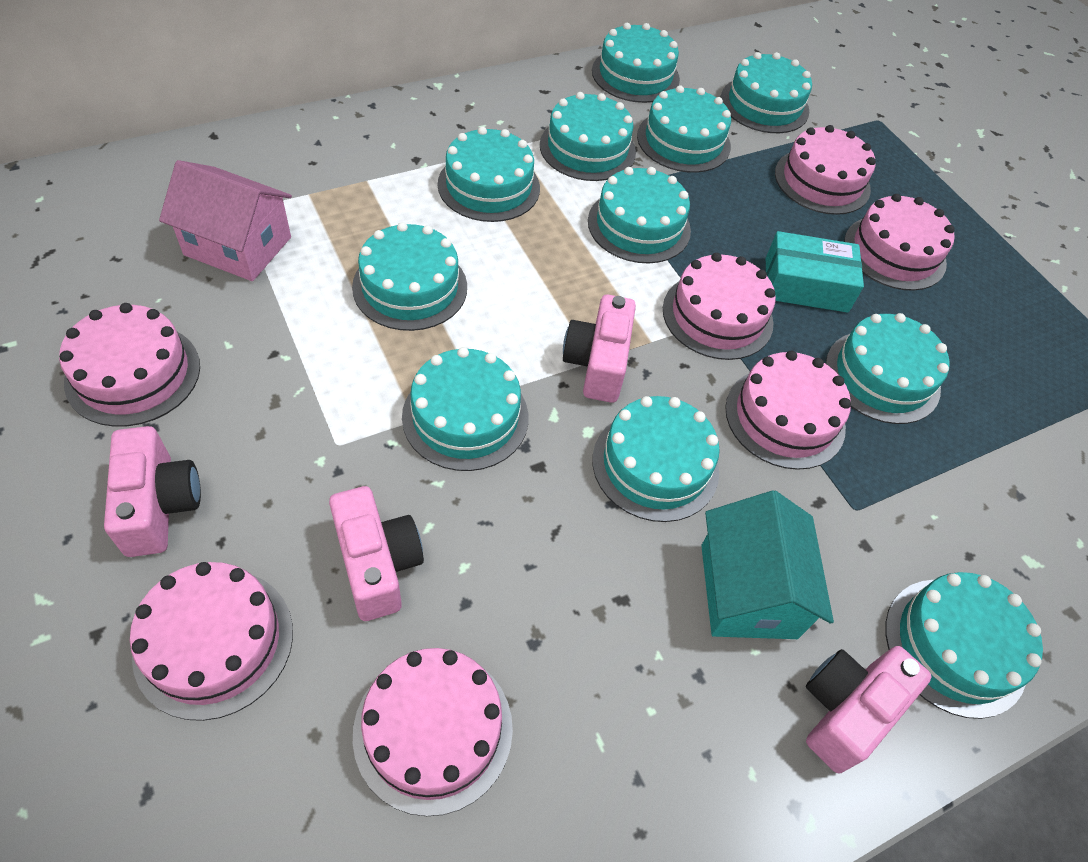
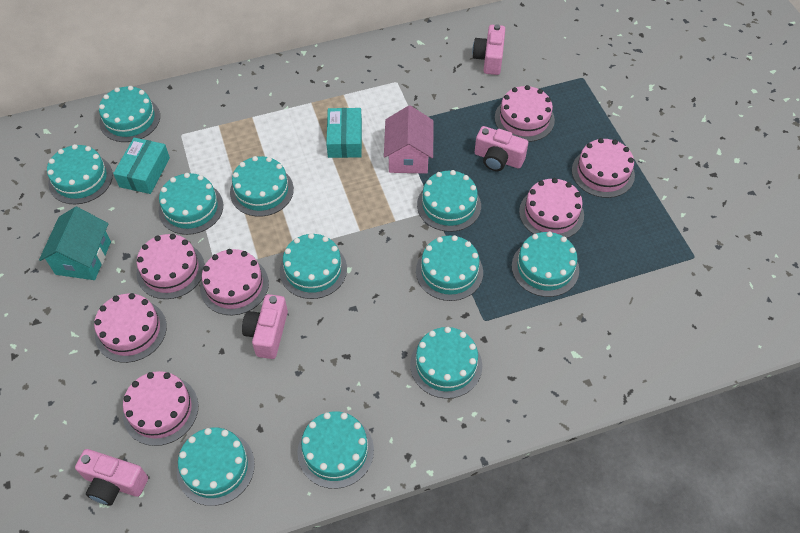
turquoise box: [766,231,864,313] = 1 -> [113,138,170,194] [326,108,362,158] = 2

